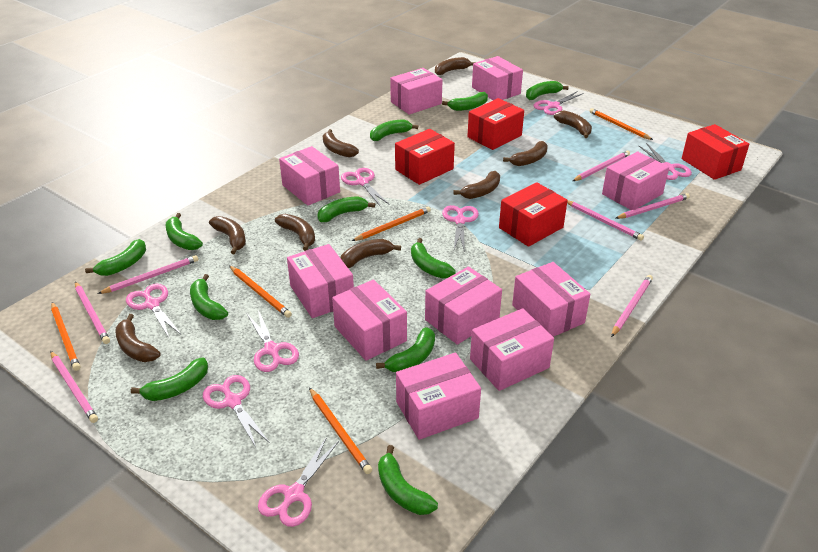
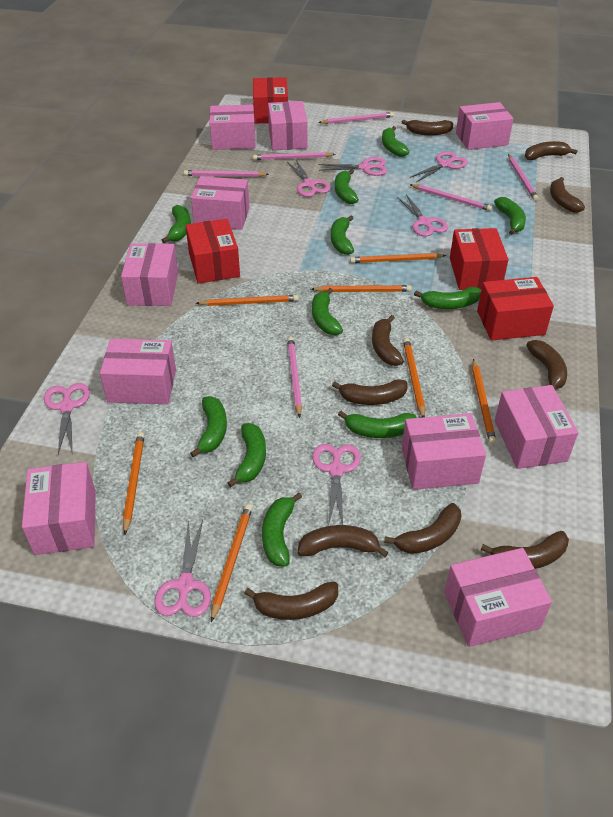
brown banana: [115,314,161,362] [209,216,246,254] [275,214,315,251] [323,129,359,157] [341,239,401,268] [435,57,476,75] [454,171,500,199] [503,141,548,166] [554,110,592,138] = 9 -> [244,582,338,620] [298,525,389,557] [332,379,408,405] [372,315,404,366] [384,503,461,554] [402,120,453,135] [481,531,569,569] [525,141,578,160] [526,340,567,389] [550,177,585,213] = 10
orange pencil: [51,302,80,371] [229,266,292,318] [309,388,372,474] [352,207,431,241] [590,108,653,140] = 5 -> [123,432,145,535] [196,295,299,306] [211,504,253,622] [311,285,412,292] [350,253,446,263] [403,338,425,417] [472,359,496,444] = 7
pink pencil: [50,351,98,423] [75,282,110,344] [98,255,198,294] [567,200,644,241] [573,151,630,181] [611,275,653,337] [615,193,690,219] = 7 -> [184,170,269,177] [253,152,336,160] [287,337,302,418] [318,112,394,124] [410,184,492,211] [508,154,539,201] = 6
pink scissors: [126,284,182,338] [203,375,270,447] [246,310,299,372] [258,437,339,527] [341,168,389,206] [442,205,479,252] [533,91,584,115] [638,143,692,180] = 8 -> [44,383,90,454] [154,520,211,617] [287,159,330,197] [312,444,361,526] [318,157,387,176] [397,194,448,236] [409,151,468,182] = 7

